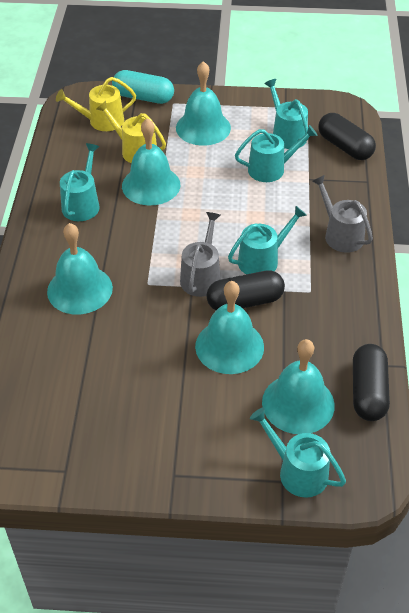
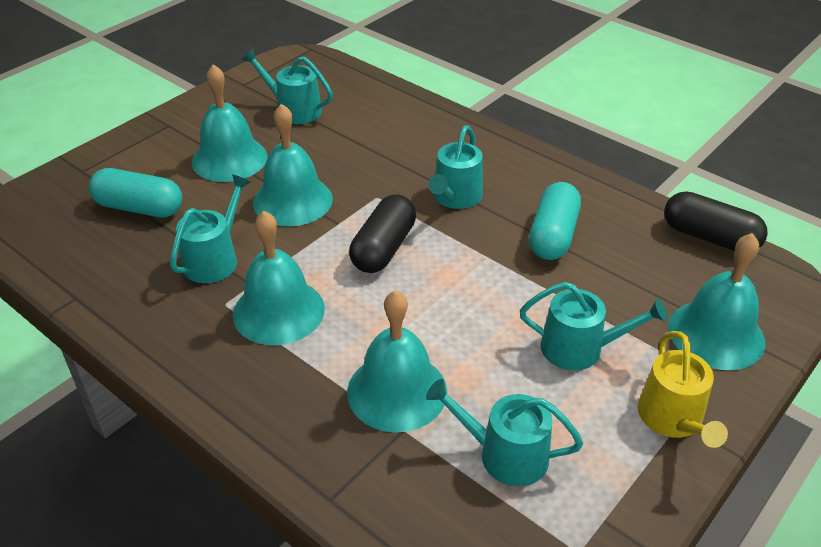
black capsule: [206,270,285,310] [319,113,376,160] [353,344,390,421] = 3 -> [349,194,416,273] [664,191,768,251] = 2
grey watering can: [180,212,221,297] [312,175,373,253] = 2 -> none = 0
turquoise capsule: [112,70,174,104] = 1 -> [89,168,182,218] [529,182,581,260] = 2
yellow watering can: [56,77,136,131] [97,101,166,163] = 2 -> [638,331,728,448] = 1

